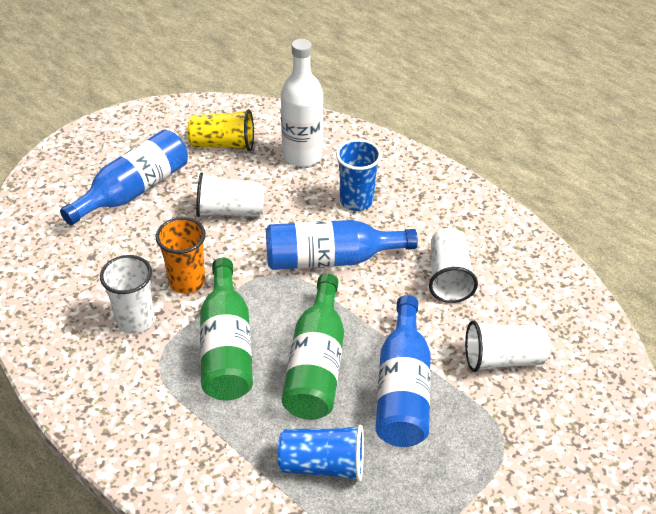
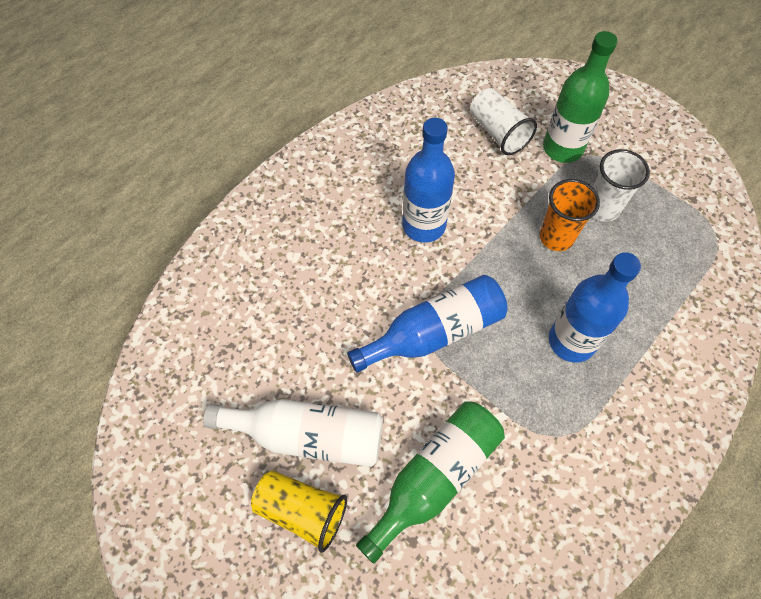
blue cup: [278,424,364,482] [336,139,382,211] = 2 -> none = 0
white cup: [100,255,154,334] [196,172,265,217] [429,228,478,303] [465,321,550,372] = 4 -> [470,88,537,155] [593,149,650,222] = 2

